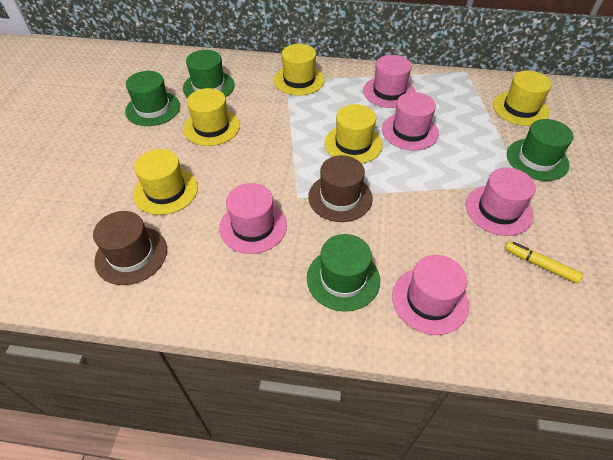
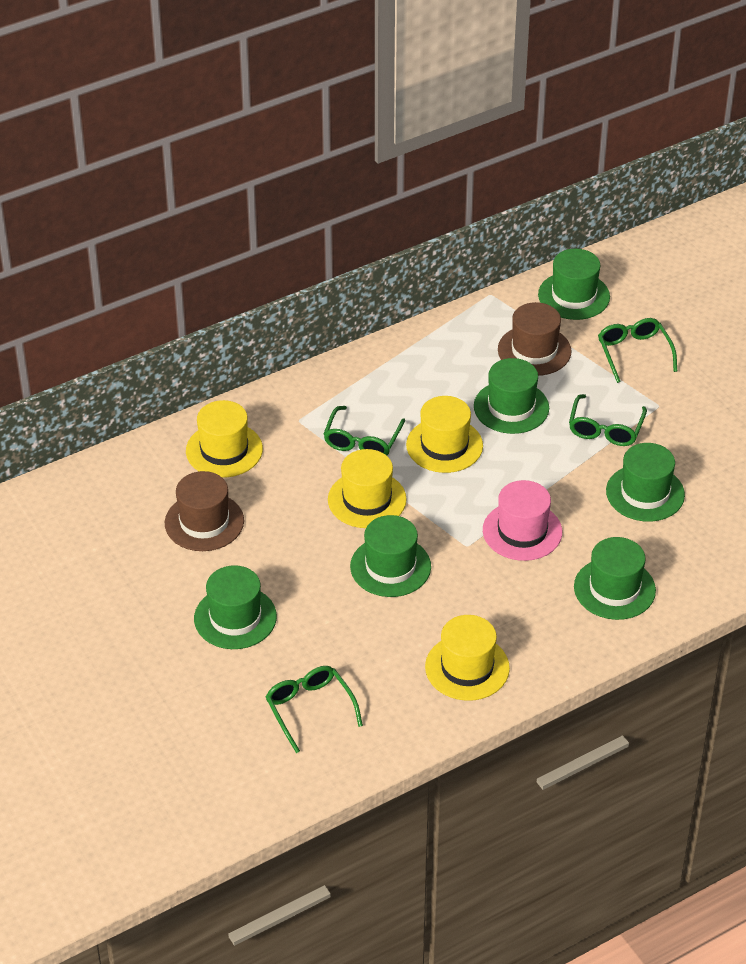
green glasses: none = 0 -> [266,666,363,753] [324,406,405,456] [569,394,647,446] [598,318,677,383] = 4
green hat: [125,71,180,126] [183,50,235,97] [307,234,380,312] [507,119,574,181] = 4 -> [194,565,277,649] [350,515,431,597] [474,358,549,434] [538,249,610,320] [574,537,656,620] [606,443,685,522] = 6
pink hat: [219,183,287,254] [363,55,415,108] [382,92,439,150] [392,255,469,335] [466,167,536,236] = 5 -> [483,480,562,561] = 1
yellow hat: [133,149,198,215] [183,88,240,146] [274,44,325,96] [324,104,383,164] [493,71,552,126] = 5 -> [186,400,263,478] [328,449,407,528] [406,396,483,473] [425,615,510,701] = 4
yellow marker: [505,241,583,284] = 1 -> none = 0

